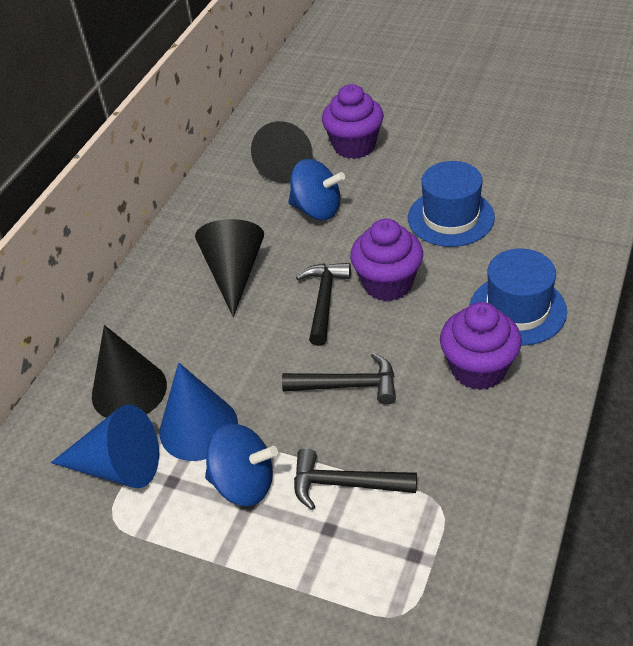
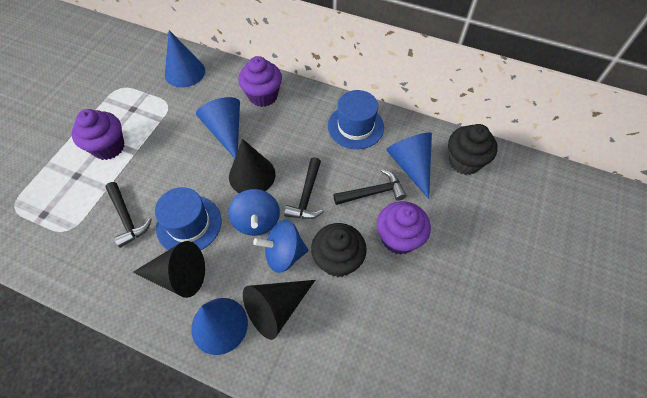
black cupcake: none = 0 -> [311,223,367,277] [448,124,498,175] = 2
blue cone: [51,404,159,488] [159,363,238,461] = 2 -> [165,30,205,87] [191,298,248,355] [196,97,240,158] [386,133,432,199] = 4

